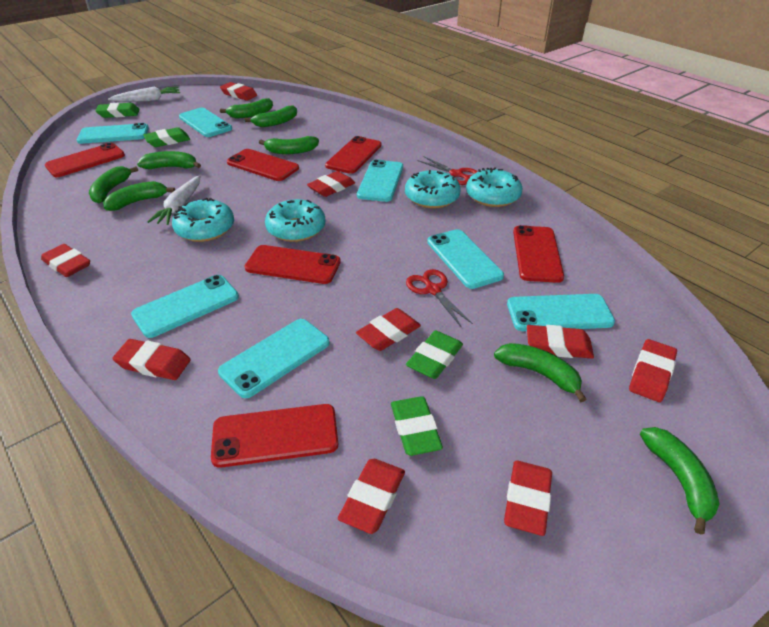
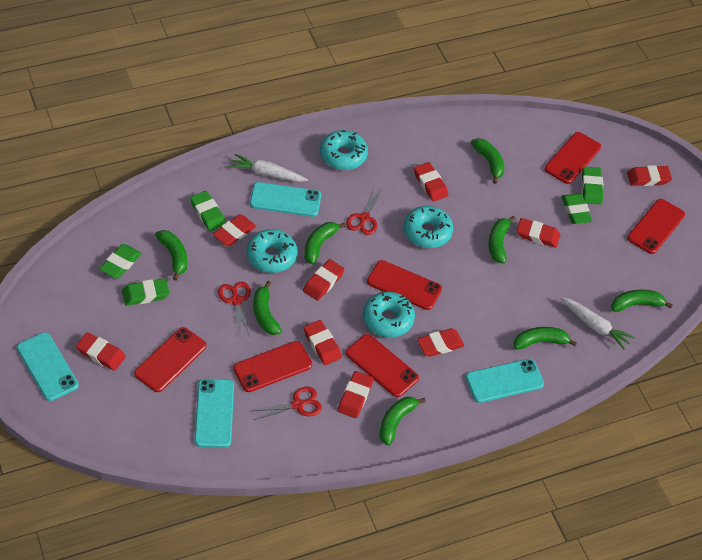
green eraser: [96,103,140,118] [143,127,190,147] [391,396,443,456] [406,331,463,379] = 4 -> [99,244,141,278] [122,278,170,306] [190,191,226,232] [561,193,592,224] [582,167,603,205] = 5
red scissors: [406,269,473,327] [418,157,478,185] = 2 -> [218,281,251,338] [252,387,322,420] [346,186,383,235] = 3
turquoise phone: [77,123,149,144] [131,275,239,338] [179,108,232,137] [218,319,330,398] [357,159,403,202] [427,229,504,289] [507,294,615,331] = 7 -> [17,332,79,401] [194,379,234,448] [250,182,321,217] [466,359,544,403] = 4

